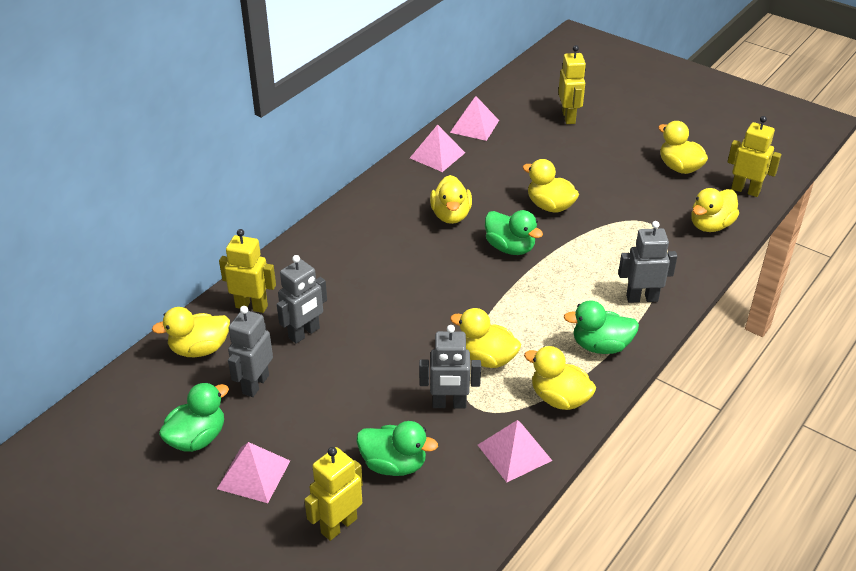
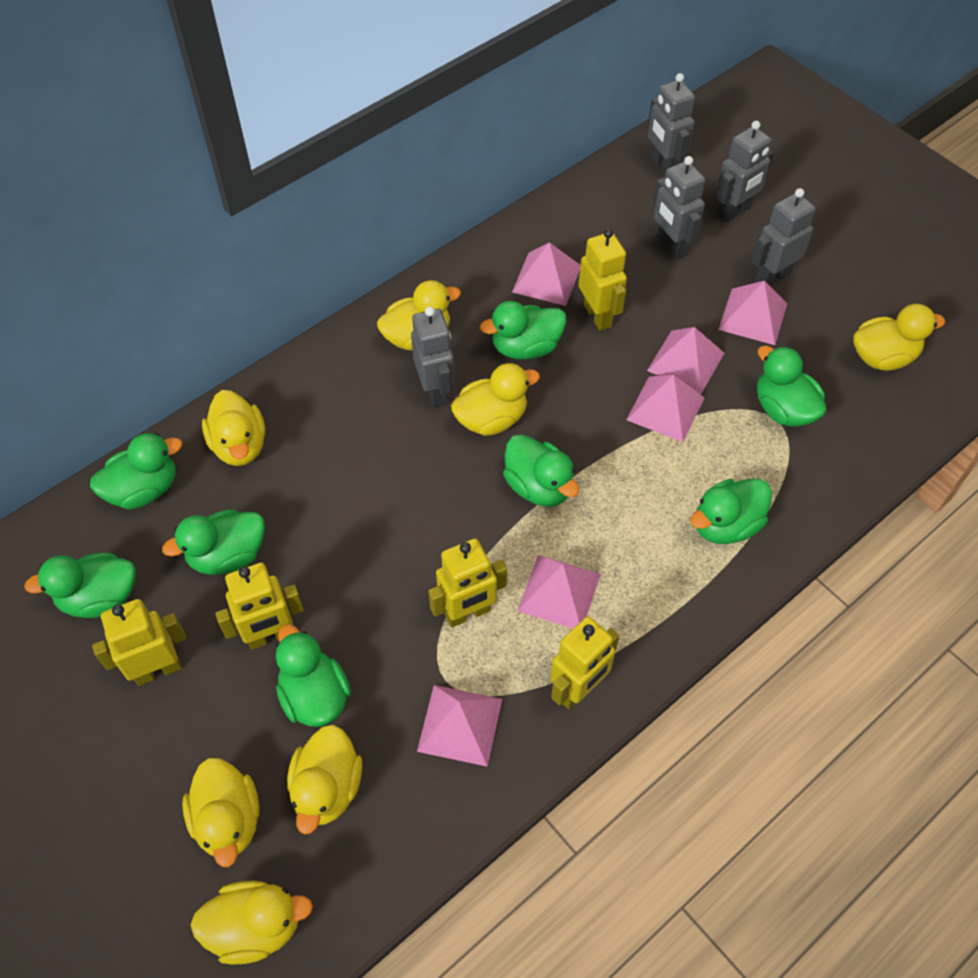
green duck: [159,382,229,452] [356,421,438,476] [485,210,543,255] [564,300,639,354] = 4 -> [24,553,136,618] [90,433,182,510] [162,509,265,575] [276,624,351,727] [480,301,567,360] [503,434,579,507] [690,479,772,544] [757,346,826,427] = 8
grey robot: [228,306,273,397] [277,255,327,344] [419,325,481,409] [618,221,677,303] = 4 -> [411,306,455,407] [648,73,695,175] [653,156,705,260] [716,121,774,223] [751,188,816,286] = 5
pink pyramid: [217,442,290,503] [410,125,465,172] [450,96,499,141] [478,420,552,482] = 4 -> [417,685,502,767] [512,242,580,306] [517,555,601,629] [627,375,705,442] [647,327,724,394] [718,281,787,345] = 6
yellow robot: [219,229,276,313] [304,447,363,541] [558,45,586,124] [727,116,781,197] = 4 -> [92,599,186,686] [215,563,304,650] [428,538,507,628] [550,616,619,709] [579,228,627,331] = 5

